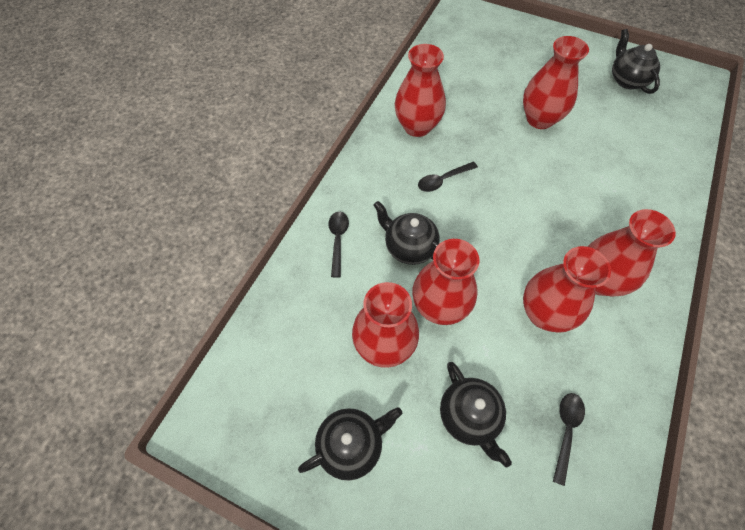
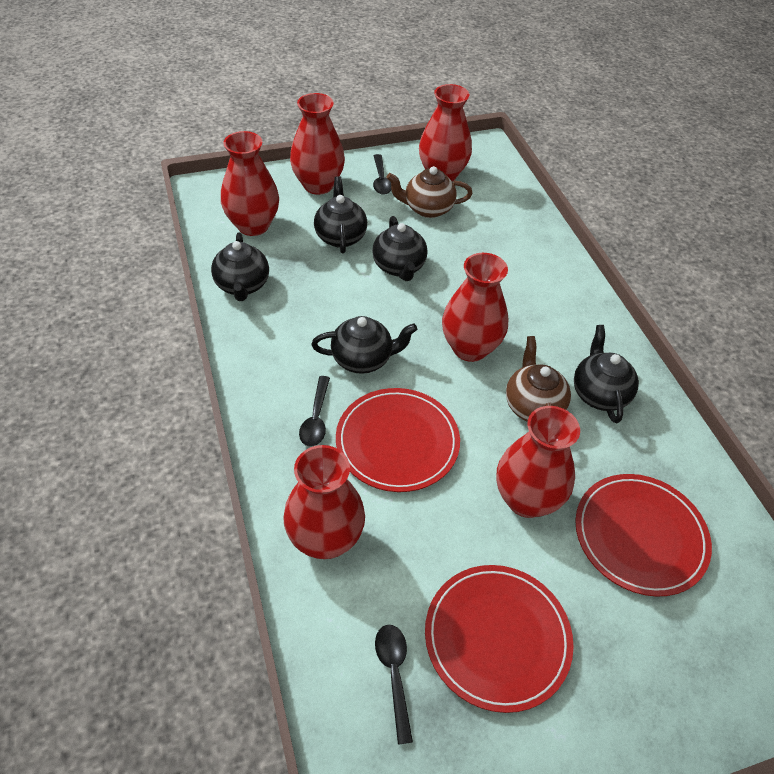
black teapot: [298,407,402,480] [373,201,440,265] [440,362,512,467] [612,29,660,94] = 4 -> [211,233,269,301] [311,316,417,374] [314,176,367,254] [372,216,428,281] [574,325,639,423] = 5
brown teapot: none = 0 -> [387,166,473,218] [506,336,571,422] = 2
red plate: none = 0 -> [336,388,460,492] [425,565,574,713] [575,474,712,597] = 3

